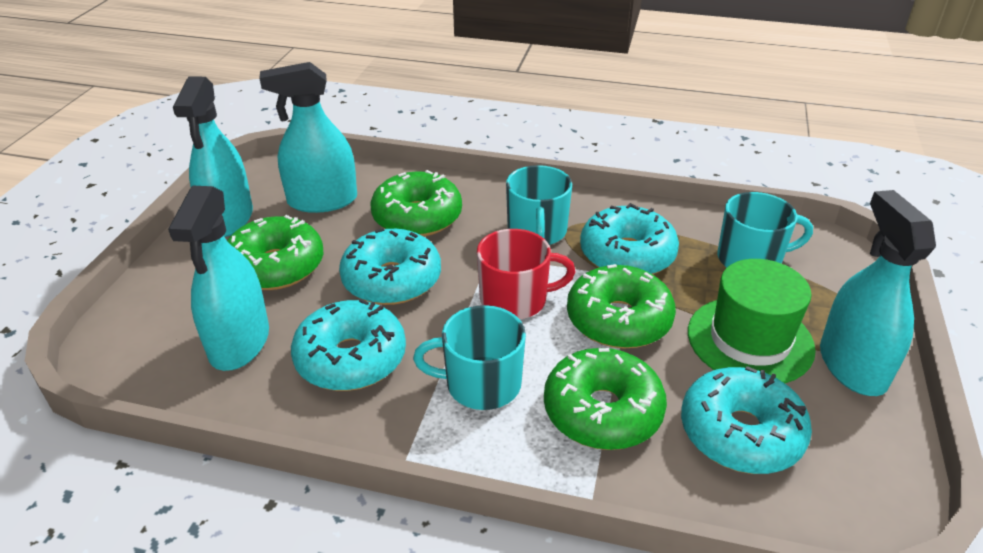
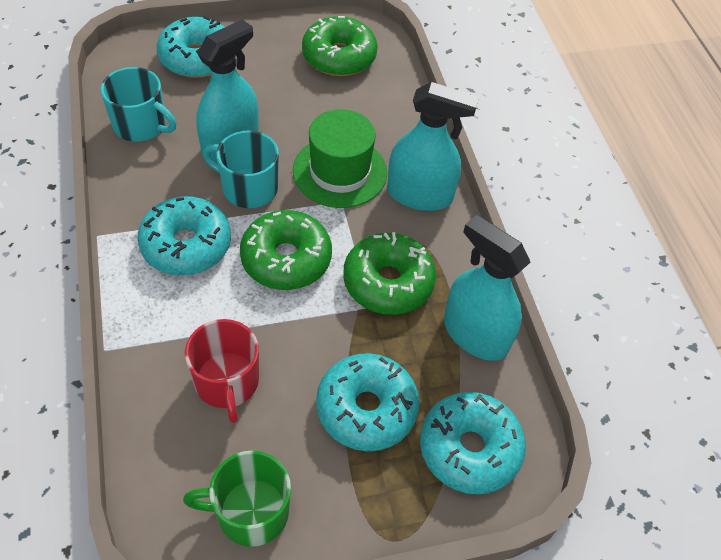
green donut: [227,215,323,290] [370,170,462,237] [544,348,667,450] [567,264,676,348] = 4 -> [240,210,332,290] [302,16,378,76] [343,232,436,315] = 3
green mug: none = 0 -> [183,450,291,547] = 1
turquoise mug: [413,305,526,410] [506,165,572,245] [717,192,813,268] = 3 -> [101,67,176,142] [203,131,279,208] = 2
turquoise spray bottle: [168,186,269,371] [173,77,253,237] [259,62,357,213] [820,190,936,396] = 4 -> [197,19,259,164] [387,82,479,211] [444,215,530,361] = 3

